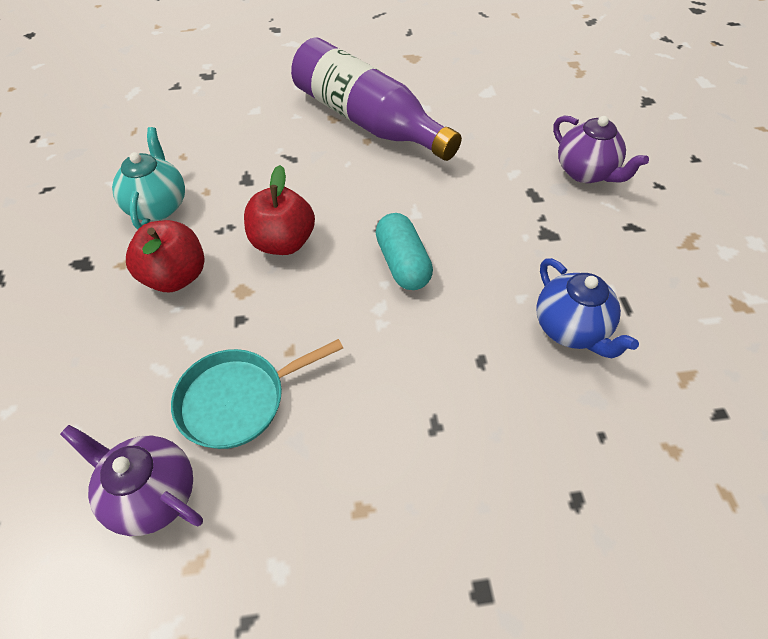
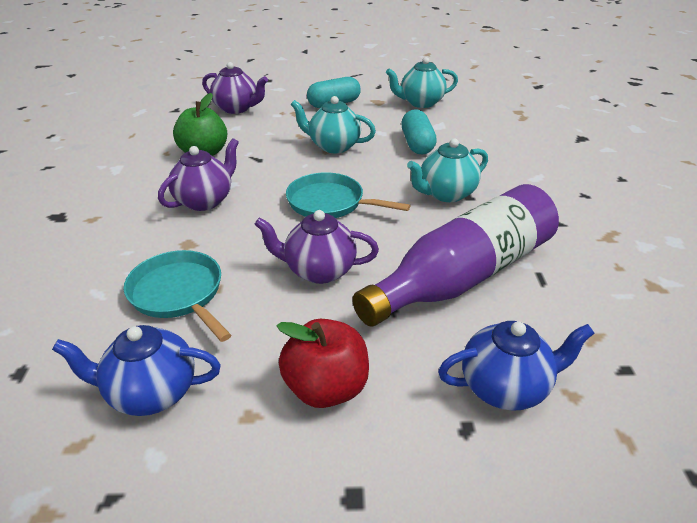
blue teapot: [536,258,639,359] = 1 -> [52,325,221,416] [438,321,595,411] = 2
green apple: none = 0 -> [173,93,227,156] = 1
purple teapot: [60,425,203,536] [553,116,649,183] = 2 -> [158,138,239,211] [202,62,268,114] [254,210,379,284] = 3
red apple: [126,220,205,292] [244,165,315,255] = 2 -> [277,319,369,408] = 1
turquoise capsule: [375,213,433,290] = 1 -> [307,77,361,108] [401,109,437,154] = 2
turquoise pan: [171,339,343,449] = 1 -> [124,250,231,342] [286,172,410,218] = 2
turquoise teapot: [112,127,185,229] = 1 -> [290,96,376,153] [386,57,458,108] [407,139,488,202] = 3

